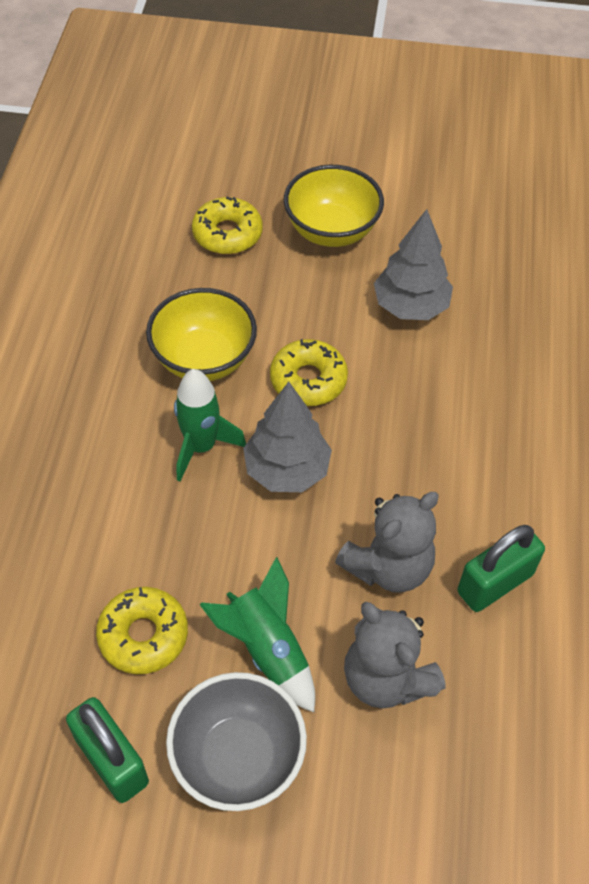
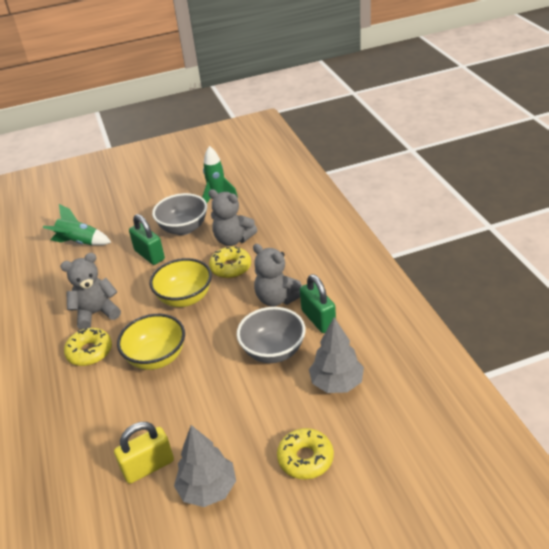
grey bowl: [166,672,307,811] = 1 -> [152,193,207,235] [237,307,306,363] = 2
grey teddy bear: [335,492,439,593] [344,601,446,708] = 2 -> [60,253,121,330] [208,189,257,246] [253,244,302,307] = 3
yellow padlock: none = 0 -> [114,422,174,484] = 1

